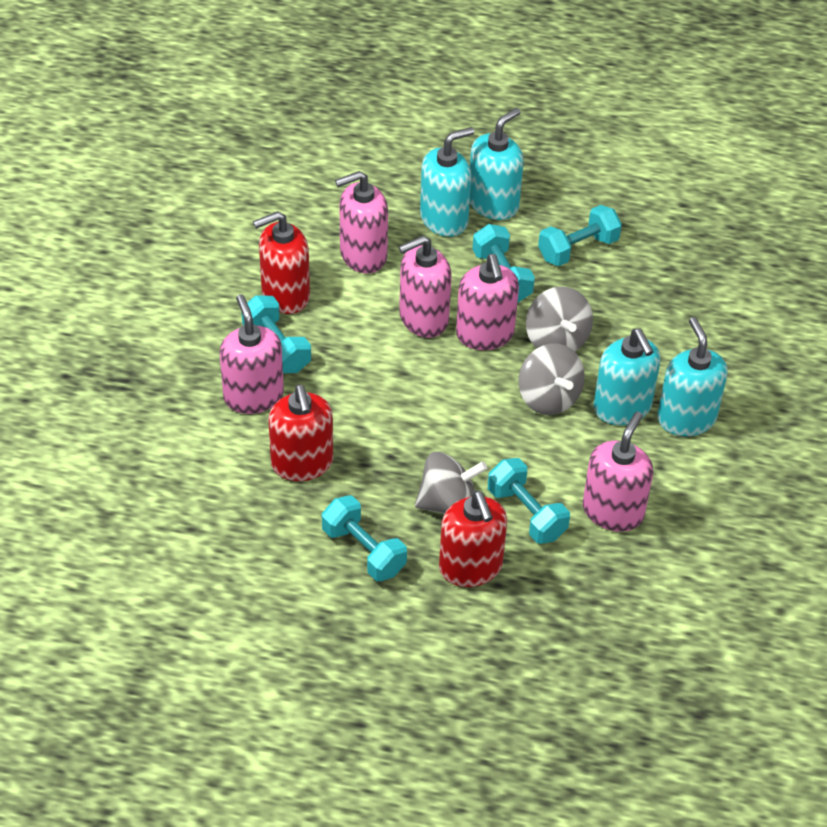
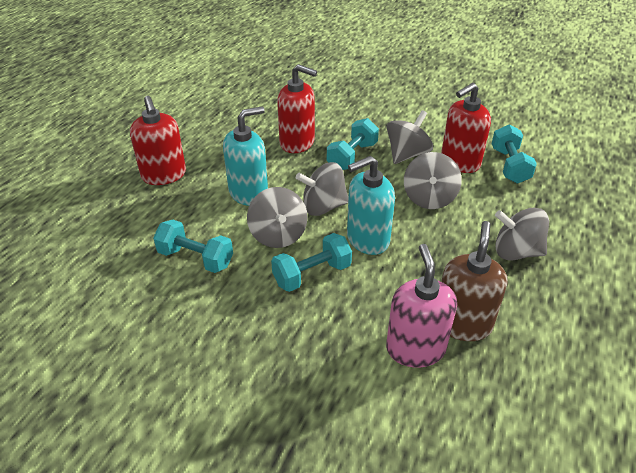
brown soap dispenser: none = 0 -> [441,221,508,341] = 1
grey spinning top: [415,452,487,514] [518,343,585,415] [526,286,593,352] = 3 -> [247,187,308,248] [296,162,348,216] [387,110,433,164] [404,152,462,209] [495,207,549,260] = 5
pink soap dispenser: [219,294,284,414] [335,171,388,273] [399,235,451,338] [456,254,519,350] [583,411,653,532] = 5 -> [386,244,457,368] = 1
turquoise dumbbell: [241,295,311,373] [322,495,407,581] [472,224,535,303] [488,458,570,544] [538,205,622,266] = 5 -> [153,220,233,273] [271,233,352,292] [327,118,379,170] [492,124,537,184] = 4
turquoise soap dispenser: [420,127,474,237] [470,108,524,220] [594,329,661,425] [657,317,728,436] = 4 -> [223,106,268,206] [347,156,395,255] = 2

